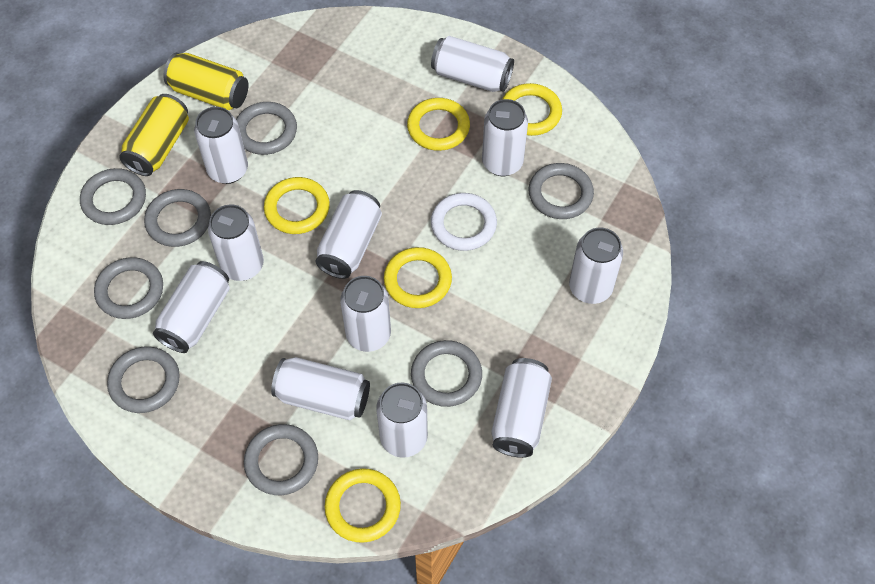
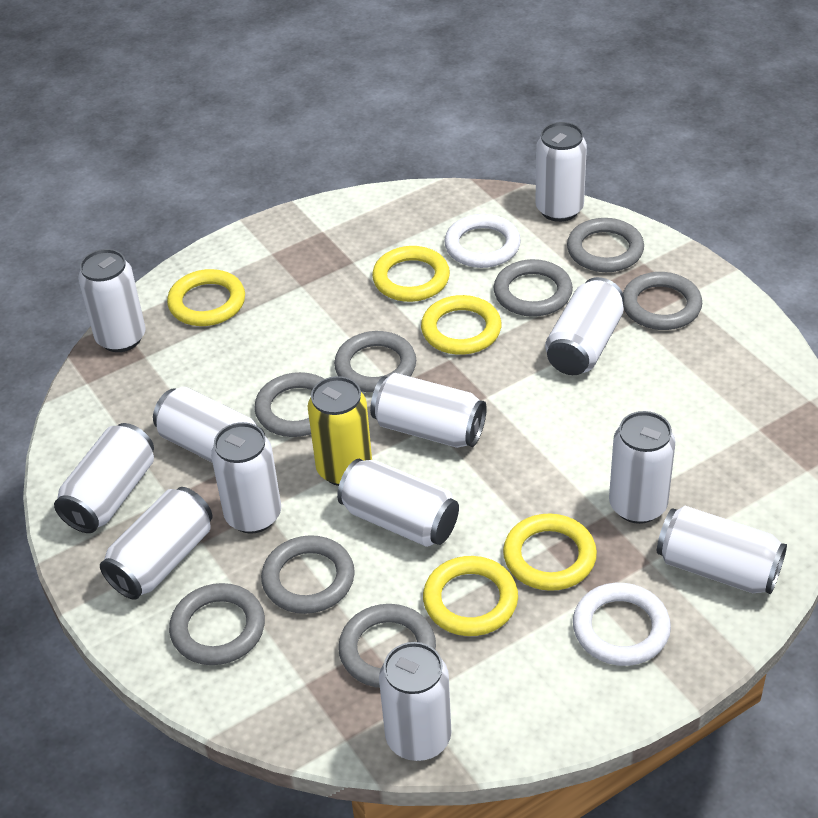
white can: [153,261,230,353] [194,107,248,184] [208,204,264,281] [271,357,370,420] [316,190,382,279] [340,276,391,352] [376,383,428,458] [431,36,514,92] [482,99,528,176] [491,358,552,458] [569,227,623,304] = 11 -> [54,423,154,533] [78,249,146,352] [100,487,213,600] [153,387,265,462] [211,422,281,534] [337,459,459,547] [370,373,487,448] [379,642,451,761] [535,122,587,222] [545,277,624,375] [609,411,675,524] [657,506,787,594] = 12
white ring: [431,193,497,251] = 1 -> [444,214,521,268] [573,583,671,666] = 2
yellow can: [119,94,189,176] [163,53,249,110] = 2 -> [308,376,372,486] = 1

